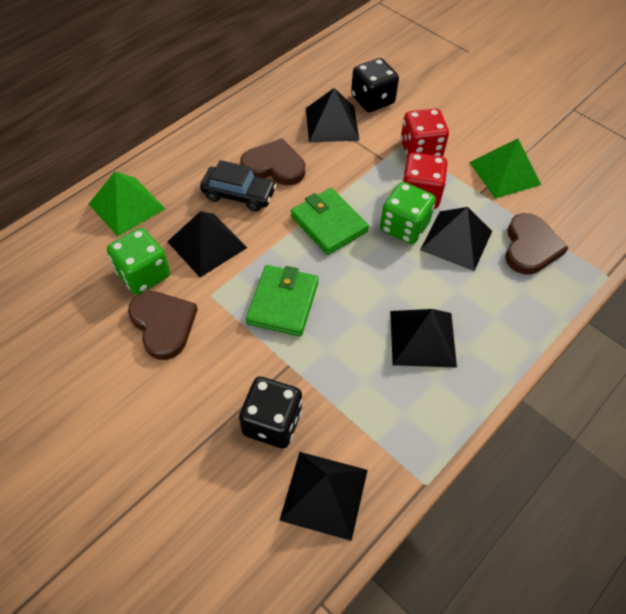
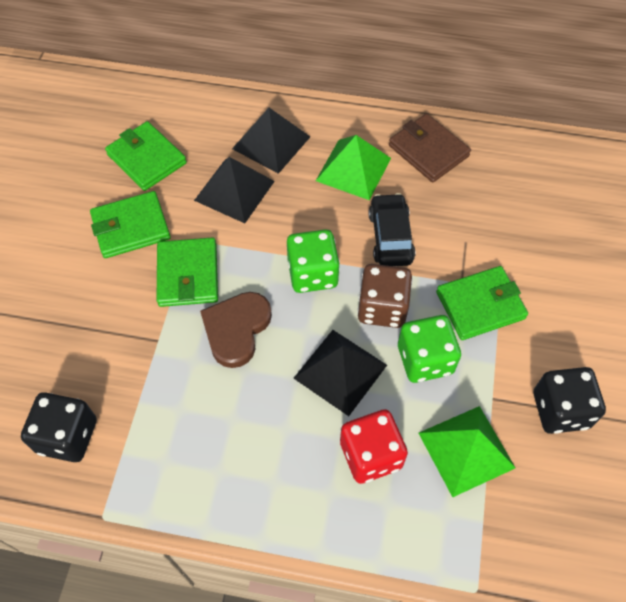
black pyramid: [167,211,247,277] [279,452,368,541] [306,88,360,142] [390,309,457,368] [420,207,492,271] = 5 -> [194,157,275,223] [232,108,310,174] [294,330,387,416] = 3
brown dice: none = 0 -> [357,264,412,328] = 1
brown heart: [128,291,198,360] [240,138,305,185] [505,213,569,275] = 3 -> [200,292,272,368] = 1
brown wallet: none = 0 -> [389,114,471,182] = 1
green wallet: [246,265,319,336] [291,188,369,255] = 2 -> [90,191,171,258] [105,121,187,191] [156,237,218,307] [436,266,528,340] = 4
red dice: [401,109,449,157] [402,153,448,209] = 2 -> [340,409,408,484] = 1

